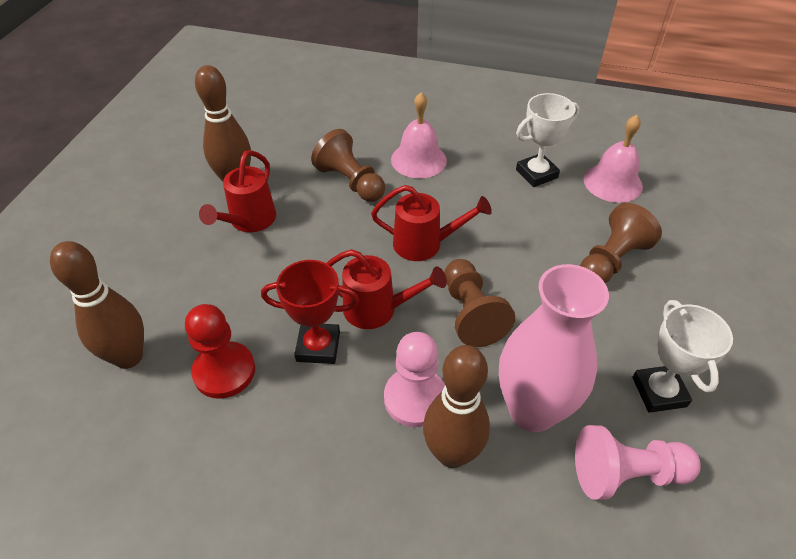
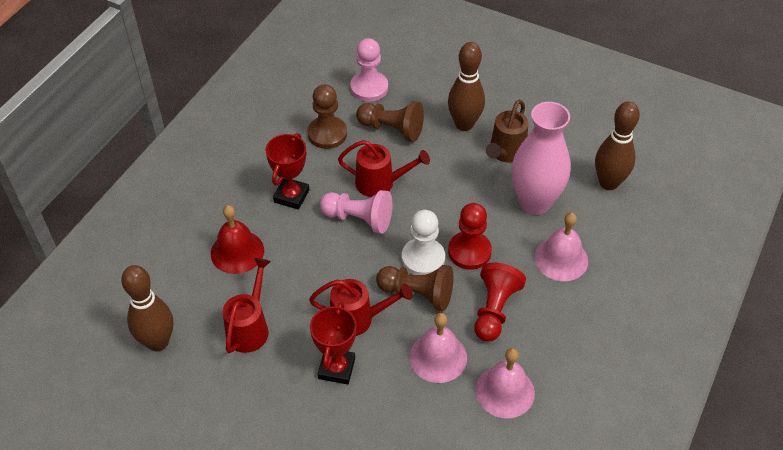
brown watering can: none = 0 -> [486,100,528,163] = 1
pink bell: [391,92,447,178] [584,115,643,203] = 2 -> [409,313,467,383] [475,348,535,418] [534,212,588,281] = 3
red bell: none = 0 -> [211,205,264,274] = 1
red pawn: [185,304,255,399] = 1 -> [448,203,492,270] [474,262,526,342] = 2
red trophy: [261,260,359,364] = 1 -> [265,133,309,210] [310,302,357,384] = 2
white pawn: none = 0 -> [402,210,445,275] = 1
white trophy: [516,93,579,187] [632,300,733,413] = 2 -> none = 0

